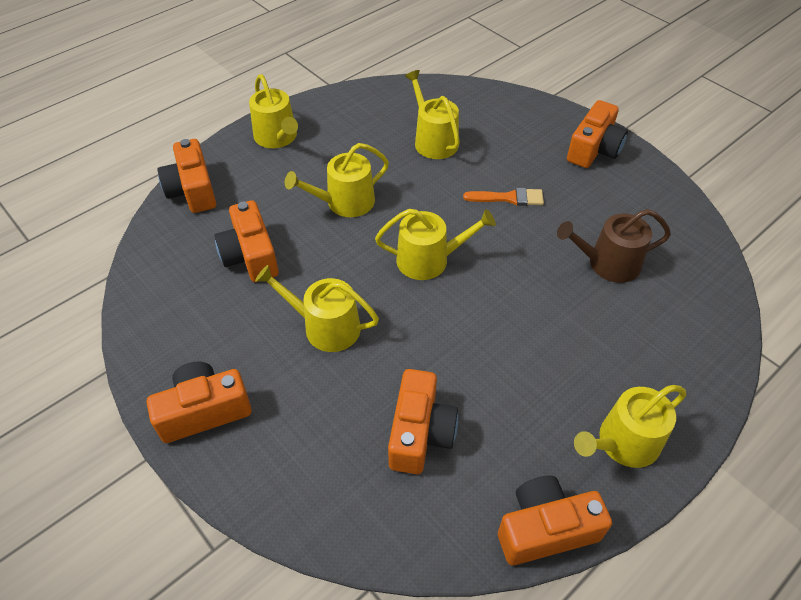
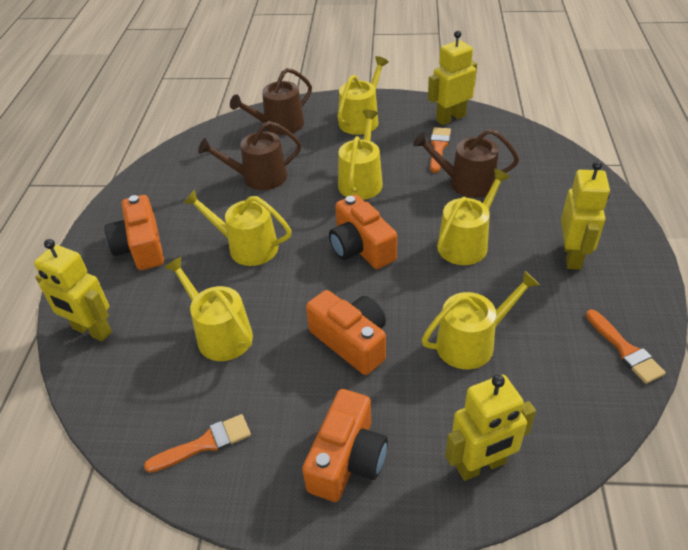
brown watering can: [557,209,671,283] = 1 -> [198,121,301,190] [230,68,312,135] [413,129,519,198] = 3
orange brush: [463,188,544,206] = 1 -> [144,414,251,473] [430,127,451,173] [586,309,666,384] = 3
orange camera: [147,361,252,443] [158,139,216,213] [214,200,279,282] [388,369,458,474] [498,475,612,565] [567,100,628,168] = 6 -> [104,195,164,270] [302,389,388,502] [306,290,386,375] [329,194,397,269] = 4
yellow robot: none = 0 -> [34,239,112,341] [428,31,477,125] [445,375,536,481] [561,161,610,270] = 4

